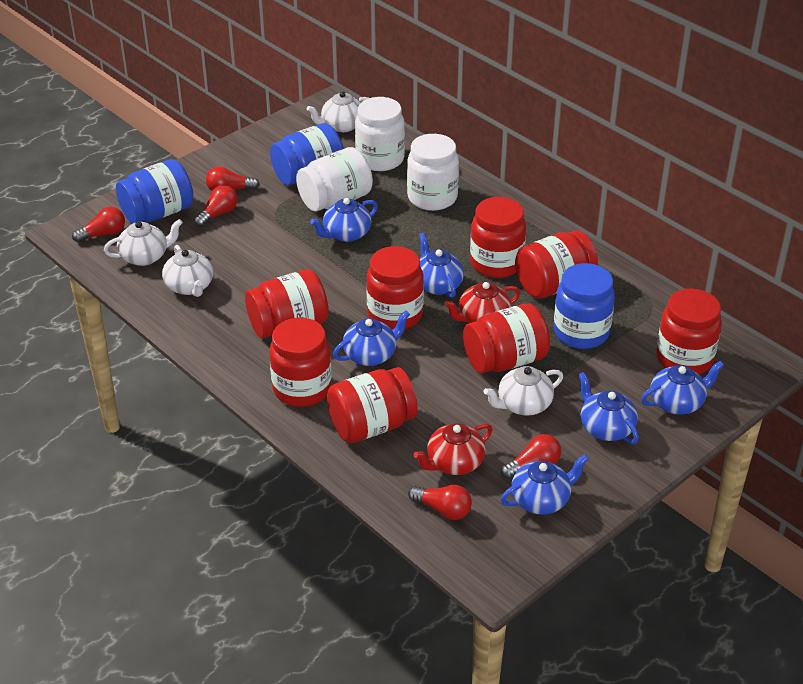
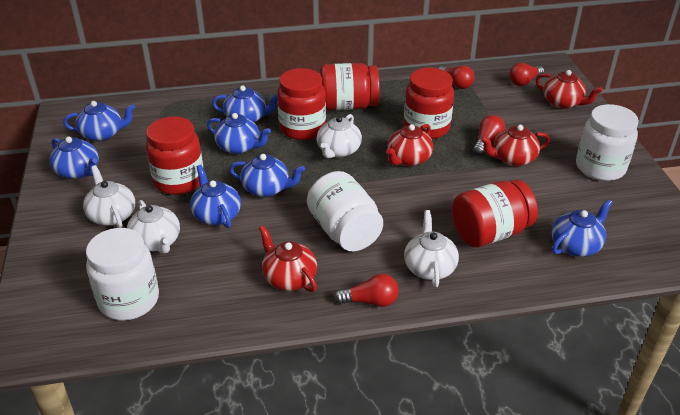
blue jar: [116,159,194,224] [270,123,344,185] [554,263,615,349] = 3 -> none = 0
blue teapot: [310,198,378,242] [333,310,410,366] [419,233,464,298] [501,454,589,515] [578,372,639,444] [641,361,724,415] = 6 -> [50,137,99,179] [63,101,135,141] [190,165,241,228] [207,113,271,154] [212,85,278,123] [229,154,305,197] [551,199,613,257] = 7
red jar: [245,269,329,339] [269,318,332,407] [327,367,418,443] [366,246,424,330] [463,303,550,374] [470,197,526,278] [515,230,598,299] [656,289,722,374] = 8 -> [146,116,203,195] [277,68,326,140] [320,63,380,111] [404,68,454,139] [452,180,538,247] = 5
red light bulb: [72,207,125,242] [194,185,238,227] [206,167,259,191] [408,485,472,520] [501,434,561,479] = 5 -> [334,274,399,307] [438,66,475,89] [473,115,505,155] [509,63,544,86] = 4
red teapot: [414,423,493,475] [444,282,520,323] = 2 -> [259,225,317,292] [386,124,433,166] [480,125,550,167] [536,70,603,109] = 4

